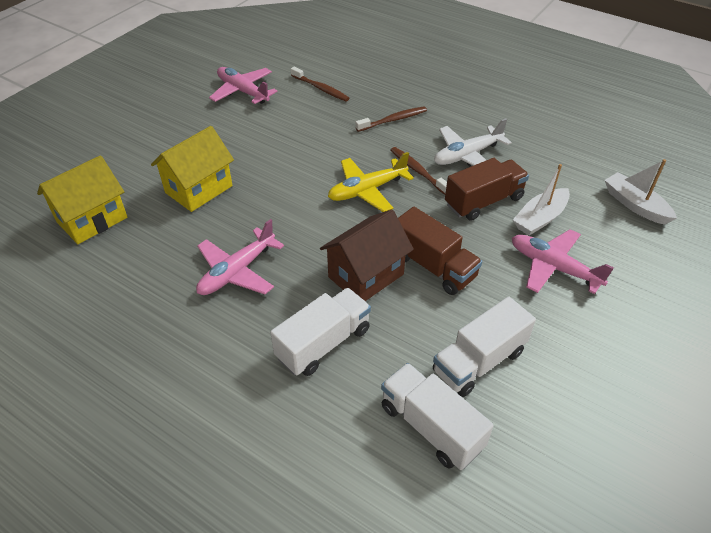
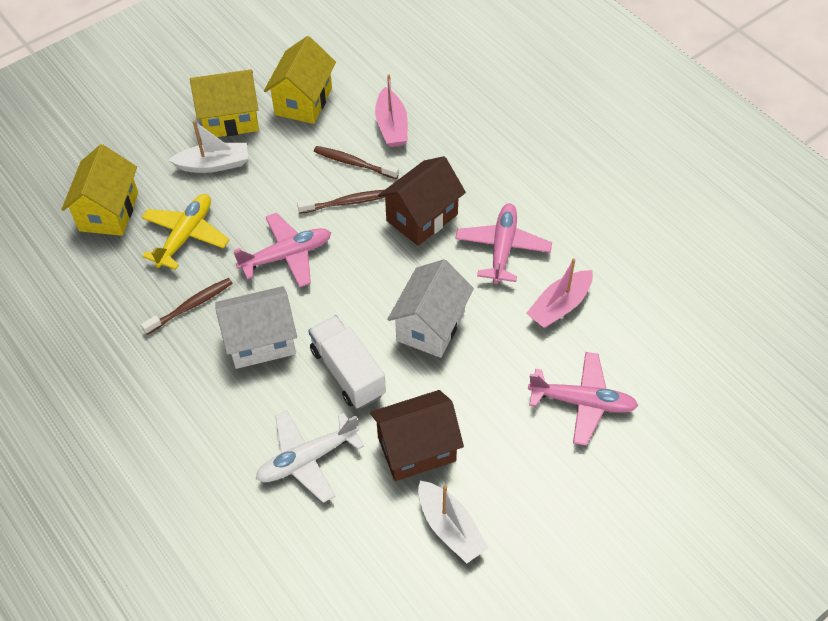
brown house: [320,209,414,301] = 1 -> [370,390,464,481] [378,156,466,246] = 2
brown truck: [398,207,482,295] [445,158,529,221] = 2 -> none = 0
pink boat: none = 0 -> [375,74,408,147] [526,259,593,328] = 2
white house: none = 0 -> [215,286,297,369] [387,259,474,358] = 2
white truck: [270,288,371,376] [381,363,494,470] [433,297,536,397] = 3 -> [308,315,386,408] = 1
yellow house: [37,155,128,244] [151,126,234,212] = 2 -> [61,144,138,236] [190,69,259,137] [264,36,336,124] = 3

